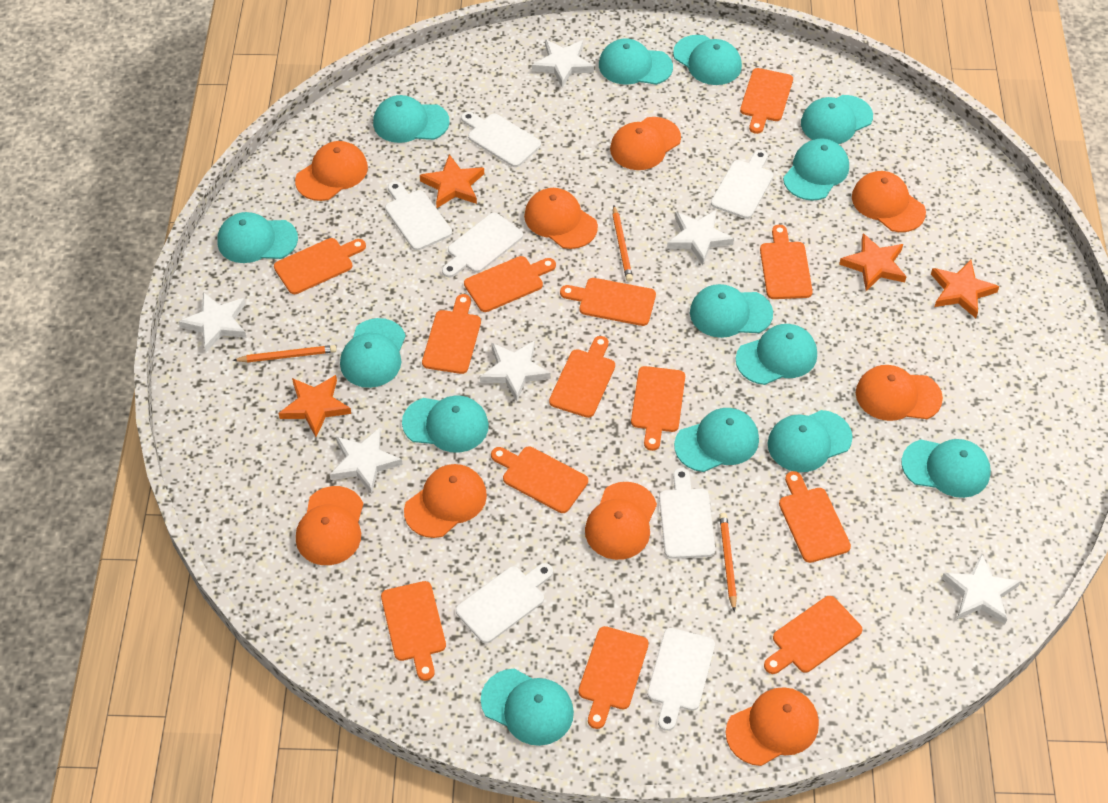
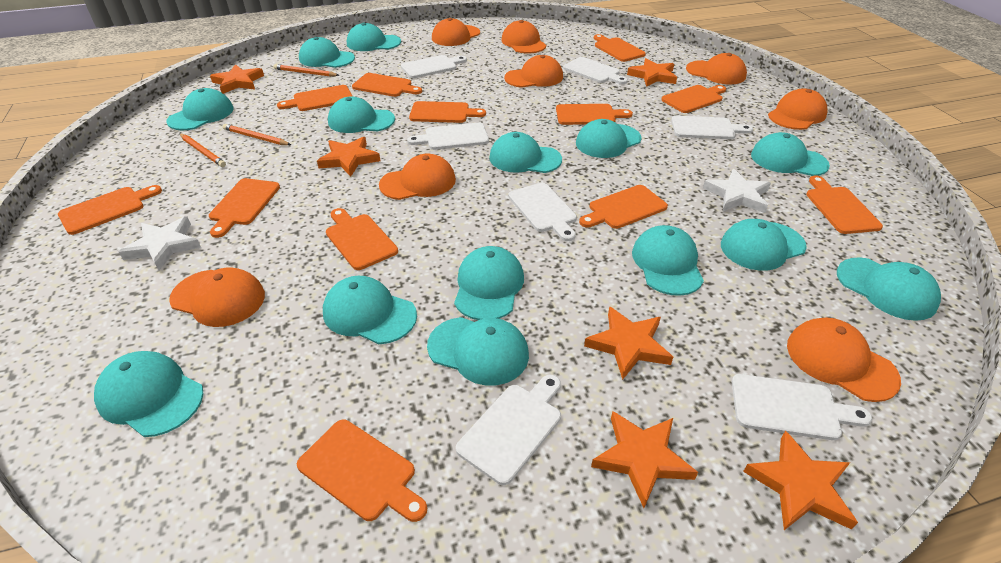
orange cap: [295,141,368,201] [296,486,363,565] [404,464,487,538] [524,188,598,249] [585,482,657,560] [610,117,681,170] [726,687,819,766] [852,171,926,232] [856,365,943,421] = 9 -> [169,267,265,327] [379,154,456,200] [432,18,480,46] [501,20,546,53] [504,55,563,88] [686,53,747,85] [768,88,827,130] [787,317,901,402] = 8
orange cutting board: [274,238,366,294] [381,581,446,681] [422,294,481,374] [464,256,556,312] [491,446,588,513] [549,336,615,418] [560,278,656,326] [578,626,649,729] [631,366,685,451] [740,68,793,134] [760,225,813,299] [764,596,863,674] [779,471,851,563] = 13 -> [58,185,162,235] [209,178,280,238] [277,85,353,111] [297,419,427,522] [326,208,398,270] [352,73,422,97] [409,101,486,123] [556,104,633,125] [579,185,668,229] [594,34,646,62] [661,85,726,113] [806,175,883,234] = 12
orange star: [278,375,351,437] [420,154,484,208] [839,233,907,291] [931,260,999,318] = 4 -> [210,64,264,94] [317,137,380,177] [584,306,673,380] [591,411,698,508] [627,58,677,87] [743,430,858,530] = 6
white star: [178,292,247,352] [330,428,403,494] [480,340,551,401] [532,40,594,88] [667,210,734,265] [942,553,1021,624] = 6 -> [119,216,201,270] [703,169,771,213] = 2

